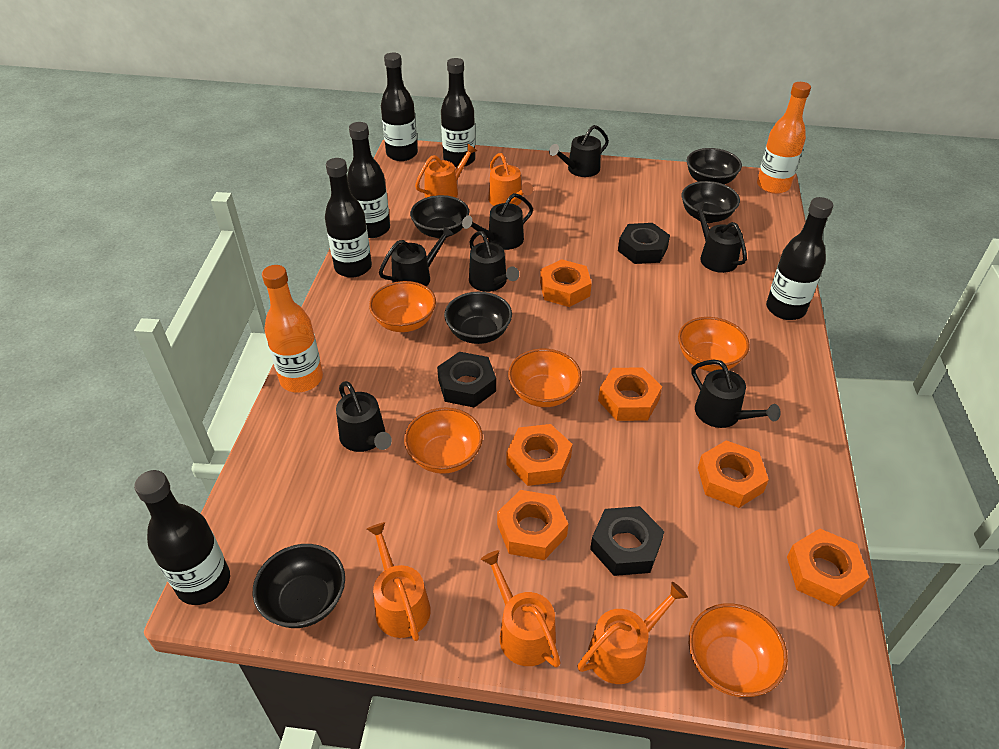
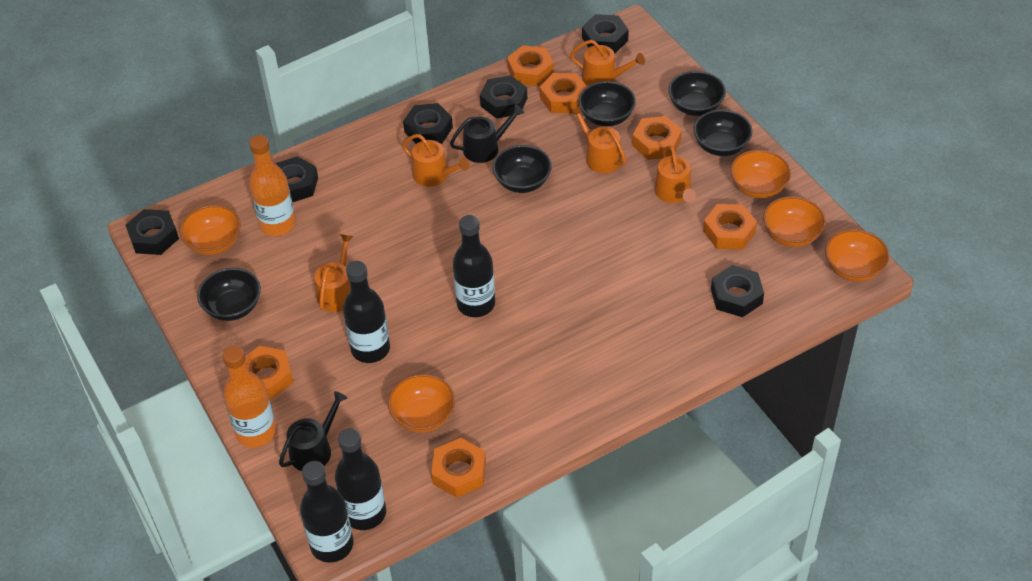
black bottle: [134,470,230,605] [325,158,372,278] [347,122,390,238] [381,53,418,161] [441,58,475,167] [766,197,833,320] = 6 -> [300,461,354,563] [335,428,386,530] [343,261,390,363] [453,215,495,317] = 4
black nut: [437,352,496,408] [590,506,665,576] [618,223,670,264] = 3 -> [125,209,179,255] [275,156,318,202] [403,103,453,144] [480,75,527,119] [582,14,629,53] [711,265,764,317] = 6
black watering can: [336,381,392,452] [379,226,454,287] [462,193,533,250] [469,231,519,292] [549,125,609,177] [691,360,781,428] [692,201,747,273] = 7 -> [279,391,347,471] [450,104,524,163] = 2

